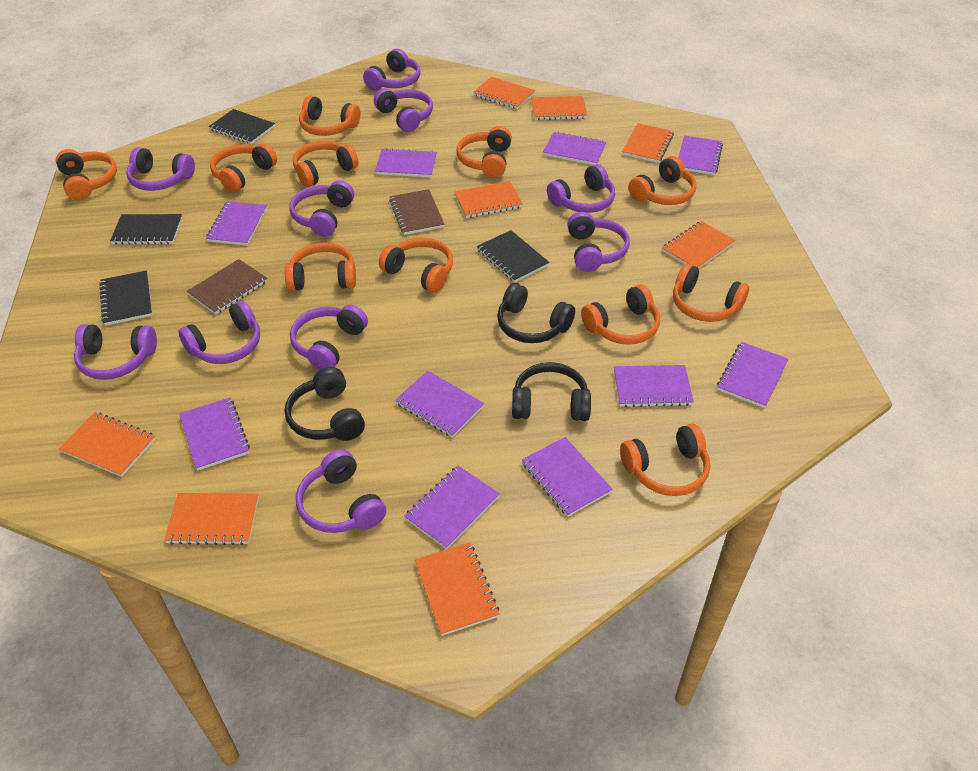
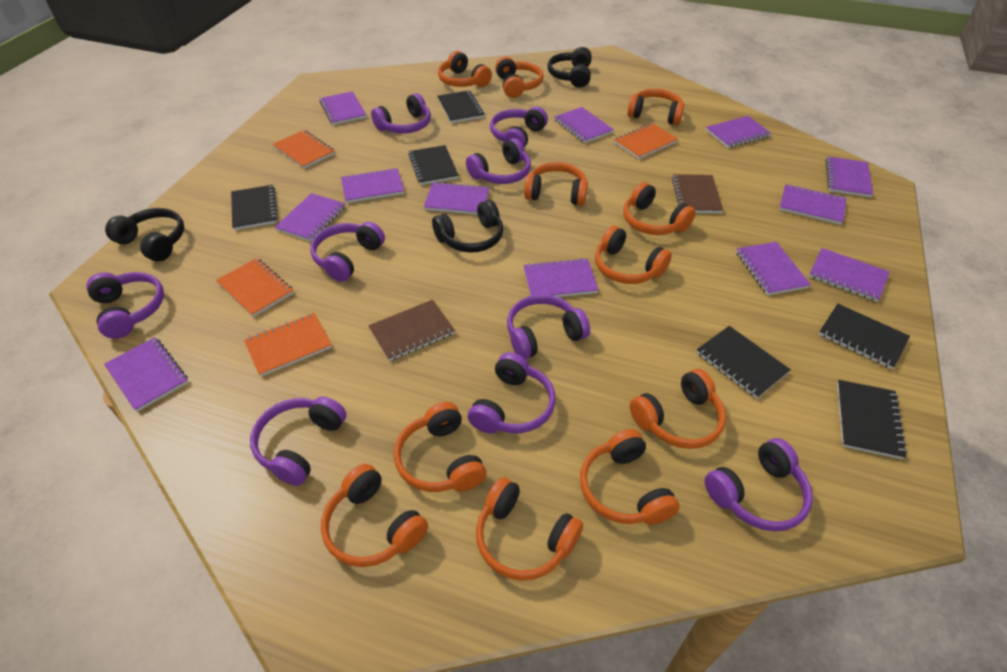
black notebook: [99,270,152,326] [110,214,182,244] [209,109,275,144] [477,230,550,282] = 4 -> [231,185,278,230] [408,145,459,185] [437,90,484,123] [696,326,791,399] [819,304,910,369] [837,380,907,460] = 6
orange notebook: [59,412,156,477] [164,493,259,545] [414,542,499,636] [454,181,523,218] [473,77,535,109] [531,96,587,120] [622,123,674,163] [662,221,735,269] = 8 -> [216,258,294,317] [244,313,332,377] [273,130,335,169] [614,123,678,159] = 4
purple headphones: [74,324,157,380] [126,147,195,191] [178,301,260,364] [290,180,354,237] [290,305,368,370] [296,449,386,533] [363,49,421,90] [374,88,433,132] [547,164,615,213] [567,212,630,272] = 10 -> [86,272,164,339] [250,397,347,486] [310,222,385,282] [371,93,431,134] [466,138,531,184] [468,352,556,434] [490,107,548,147] [507,294,590,359] [705,438,813,532] = 9
purple notebook: [179,398,250,471] [206,201,267,246] [375,148,437,177] [395,371,484,437] [404,466,500,549] [522,437,613,517] [543,132,607,165] [614,365,694,407] [678,135,723,175] [717,342,788,408] = 10 -> [104,337,188,412] [275,193,346,242] [319,91,366,125] [341,168,404,203] [424,182,489,215] [523,258,599,297] [554,107,614,143] [706,116,771,148] [736,242,811,295] [779,184,846,225] [809,248,889,302] [825,156,873,198] = 12

